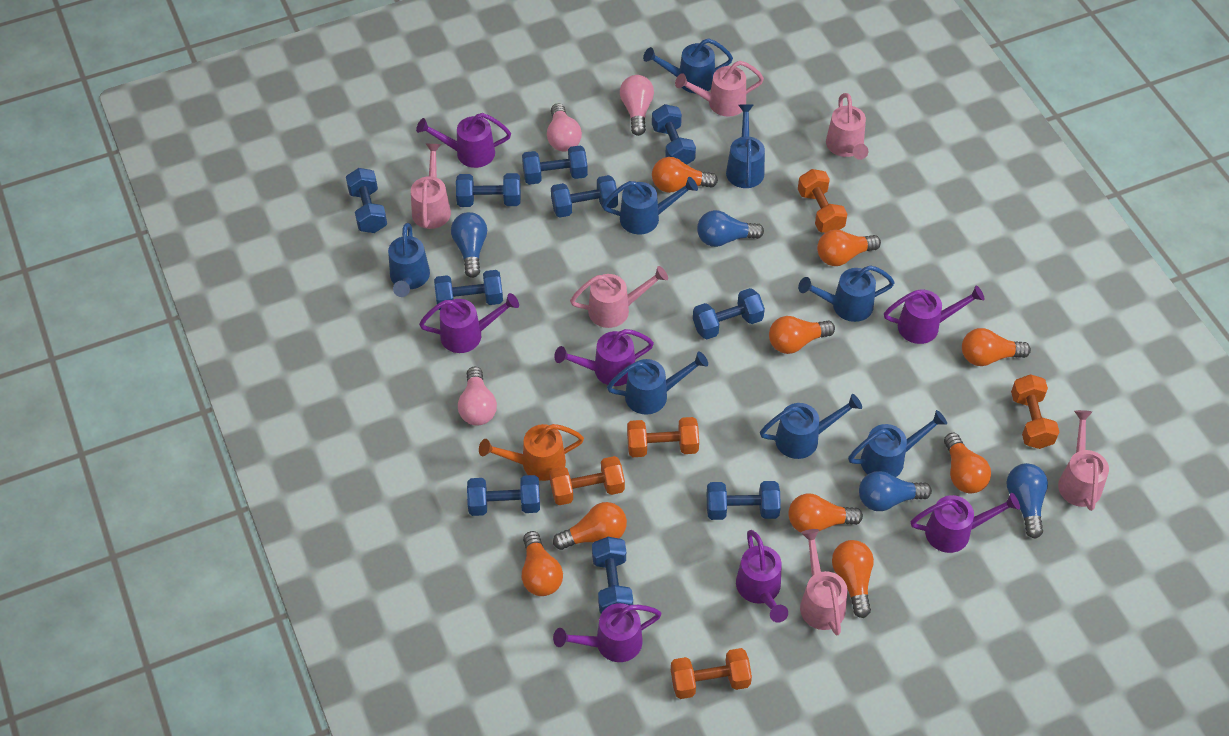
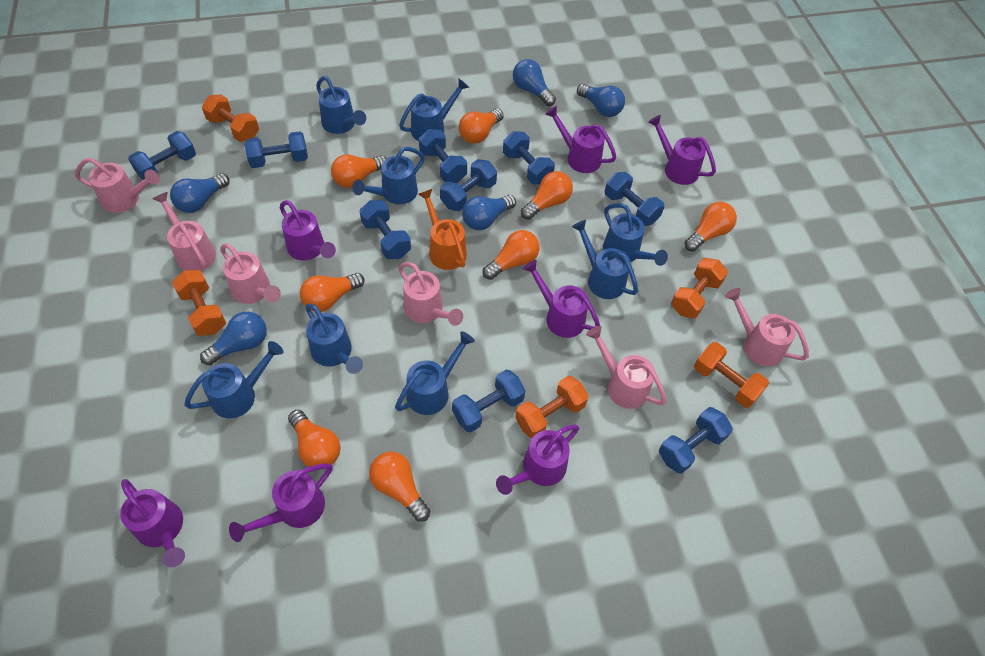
blue dumbbell: [346,168,387,233] [434,270,503,310] [456,173,521,207] [467,475,540,516] [522,145,588,185] [551,175,618,217] [592,537,633,613] [652,104,696,165] [693,288,765,339] [707,481,781,520] = 10 -> [128,131,196,180] [245,131,308,168] [359,200,411,259] [419,129,467,183] [440,159,497,211] [452,370,526,432] [503,131,555,184] [605,172,665,226] [659,407,733,474] = 9
blue light bulb: [451,212,487,278] [697,210,764,247] [859,471,932,511] [1006,463,1048,539] = 4 -> [170,173,230,213] [200,312,267,365] [462,195,516,230] [513,59,556,106] [577,84,625,117] = 5
orange light bulb: [522,531,563,596] [553,502,627,550] [652,157,718,193] [769,316,835,354] [788,494,863,532] [817,230,881,266] [832,540,874,618] [944,433,991,493] [962,328,1031,366] = 9 -> [288,409,341,467] [300,273,365,312] [331,154,387,188] [369,452,430,522] [459,109,504,144] [483,230,539,280] [521,171,573,220] [685,202,737,252] = 8
pink light bulb: [458,367,497,425] [547,103,582,151] [620,75,654,136] = 3 -> none = 0

